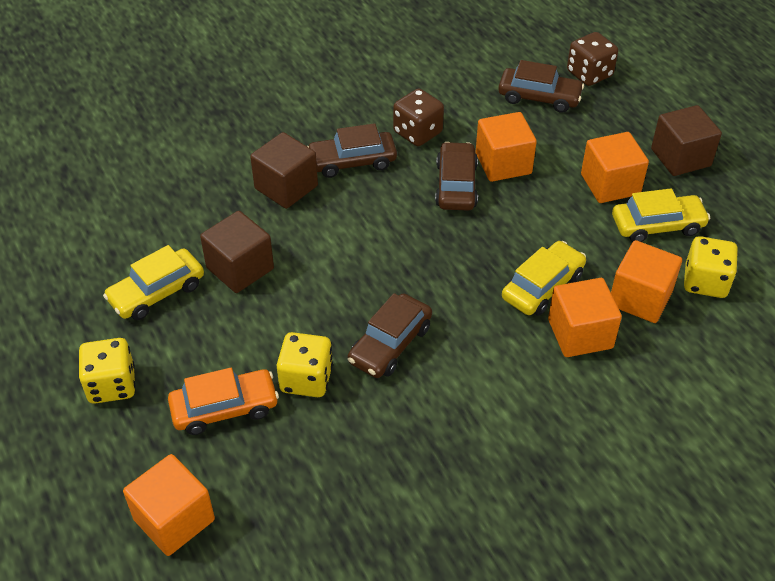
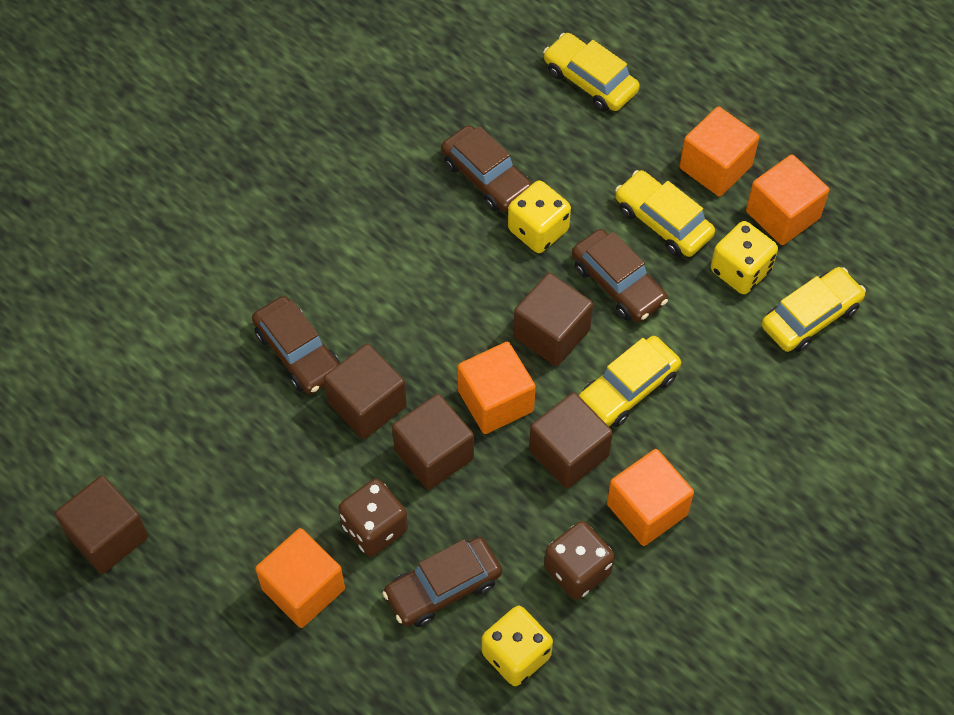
brown cube: [200,211,274,293] [250,132,318,209] [651,105,722,176] = 3 -> [55,476,148,574] [324,344,407,439] [392,394,474,490] [513,273,593,366] [529,392,613,489] = 5
orange car: [168,368,279,435] = 1 -> none = 0
yellow car: [103,245,204,320] [502,241,586,316] [612,188,710,242] = 3 -> [543,33,640,112] [579,336,681,427] [615,170,715,257] [762,267,866,352] = 4

